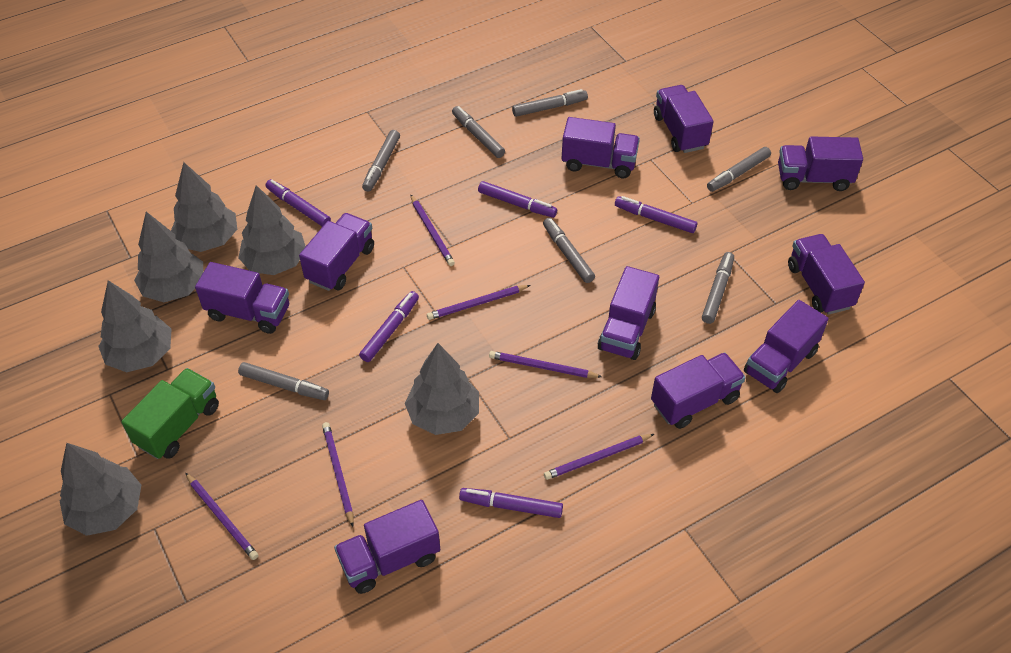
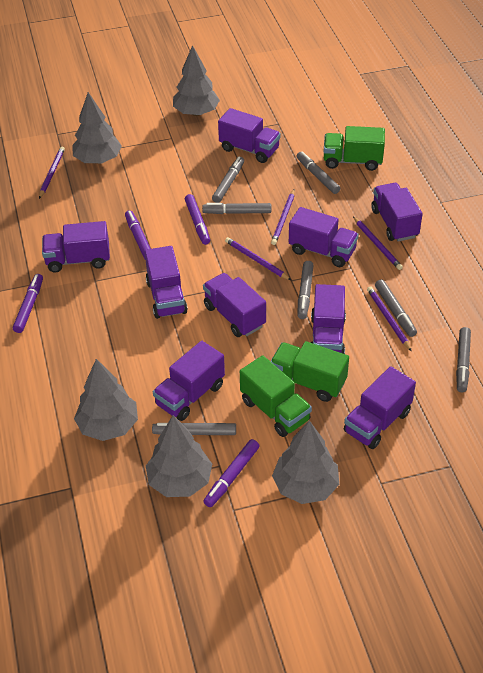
green truck: [121,368,219,459] = 1 -> [240,355,312,437] [270,341,349,402] [323,126,385,171] = 3
grey tree: [60,443,141,536] [98,280,172,372] [134,212,203,302] [171,162,237,252] [238,185,306,275] [405,343,479,435] = 6 -> [72,92,122,164] [74,359,138,441] [146,415,212,497] [173,45,220,116] [272,420,339,504] = 5
purple marker: [265,179,331,227] [359,291,419,362] [459,488,563,518] [478,181,557,218] [615,196,697,233] = 5 -> [13,274,43,333] [125,210,151,259] [185,194,210,245] [203,439,259,507] = 4
purple pencil: [185,473,259,560] [322,422,354,527] [410,194,455,266] [427,285,530,320] [489,351,602,378] [544,434,654,480] = 6 -> [39,147,65,199] [225,237,291,280] [271,189,295,245] [353,217,403,270] [367,286,412,352] = 5
purple truck: [195,262,289,334] [299,213,374,291] [334,500,440,594] [562,117,640,178] [598,266,659,360] [651,352,746,429] [654,85,714,153] [744,300,829,393] [778,136,863,191] [788,234,865,315] = 10 -> [42,221,110,273] [145,246,188,319] [153,341,225,421] [203,273,266,337] [218,108,281,163] [289,207,359,267] [311,284,346,354] [344,366,416,449] [371,183,423,242] = 9

